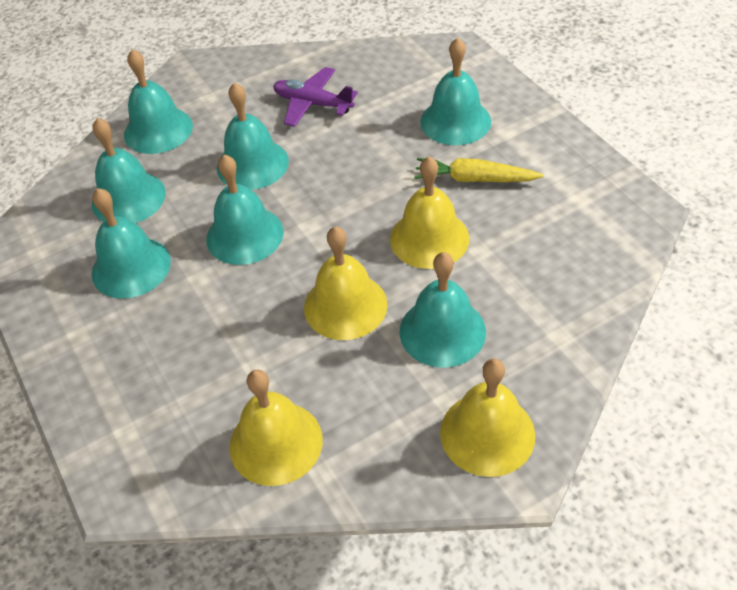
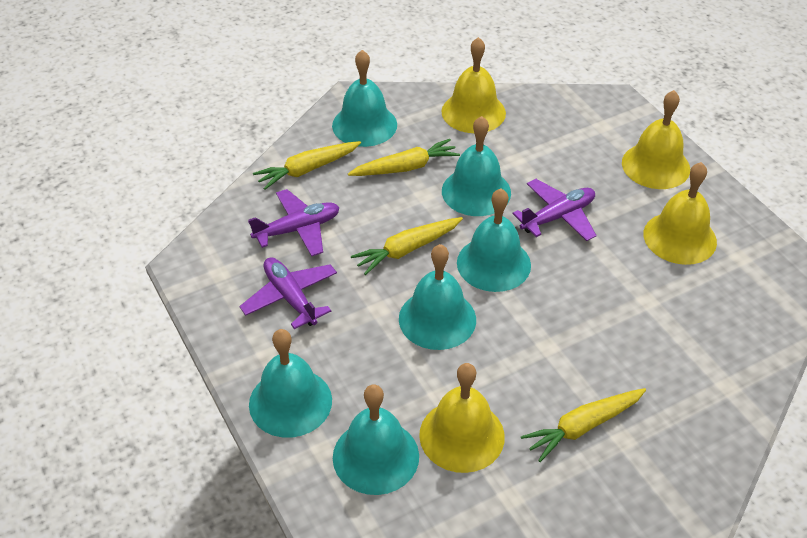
purple plane: [273,67,358,127] = 1 -> [239,257,337,329] [248,189,340,256] [513,179,597,241] = 3
turquoise bell: [92,118,166,223] [92,188,171,299] [124,49,193,154] [206,154,283,265] [217,82,289,190] [400,252,486,368] [420,38,491,145] = 7 -> [249,329,332,438] [332,50,397,147] [333,384,419,495] [399,244,476,350] [442,116,511,216] [457,188,531,292] = 6
yellow carrot: [414,158,544,182] = 1 -> [253,141,361,190] [348,139,460,176] [351,217,463,275] [521,388,646,462] = 4

